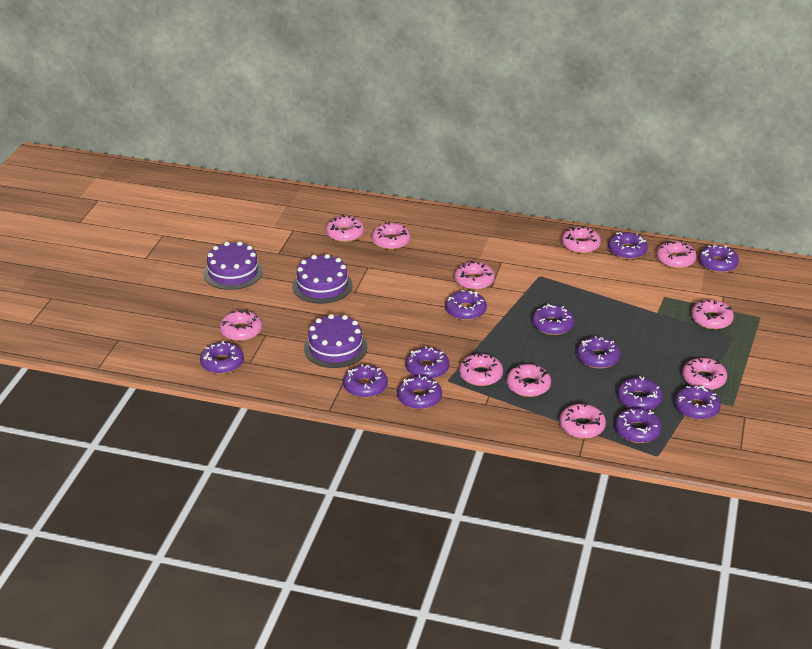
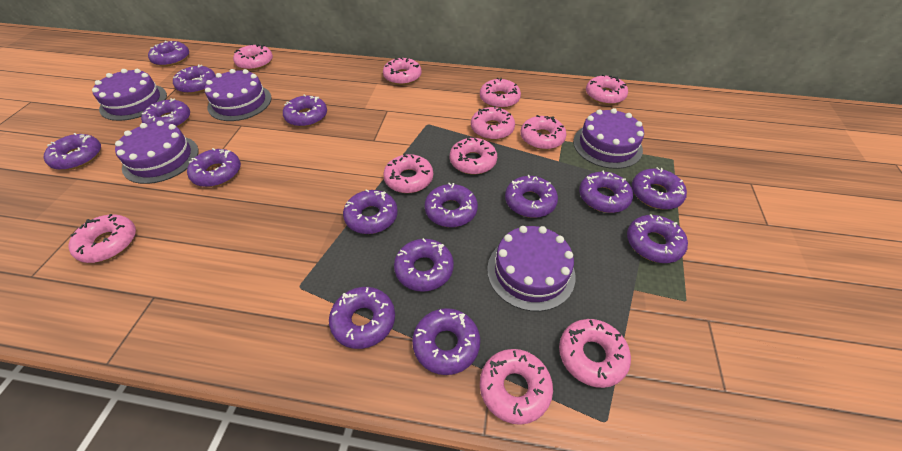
purple cake: [203,241,263,290] [292,254,353,304] [304,314,368,368] = 3 -> [92,69,167,121] [115,121,198,184] [205,69,272,121] [487,226,576,311] [573,108,644,169] = 5
purple donut: [200,341,244,374] [343,364,388,398] [397,375,442,410] [405,346,449,379] [445,290,487,320] [532,304,574,335] [577,336,621,369] [608,232,648,259] [615,408,662,443] [617,376,663,410] [674,385,721,420] [698,245,739,273] = 12 -> [44,133,101,170] [141,98,190,127] [148,41,189,67] [173,65,216,94] [187,148,241,187] [283,95,327,127] [329,287,395,349] [343,189,398,234] [394,238,454,292] [412,308,480,375] [425,183,478,227] [505,175,558,218] [579,171,633,213] [627,214,688,263] [632,167,687,210] = 15

